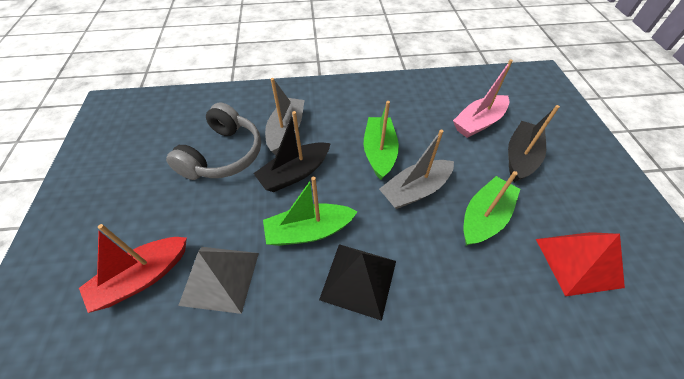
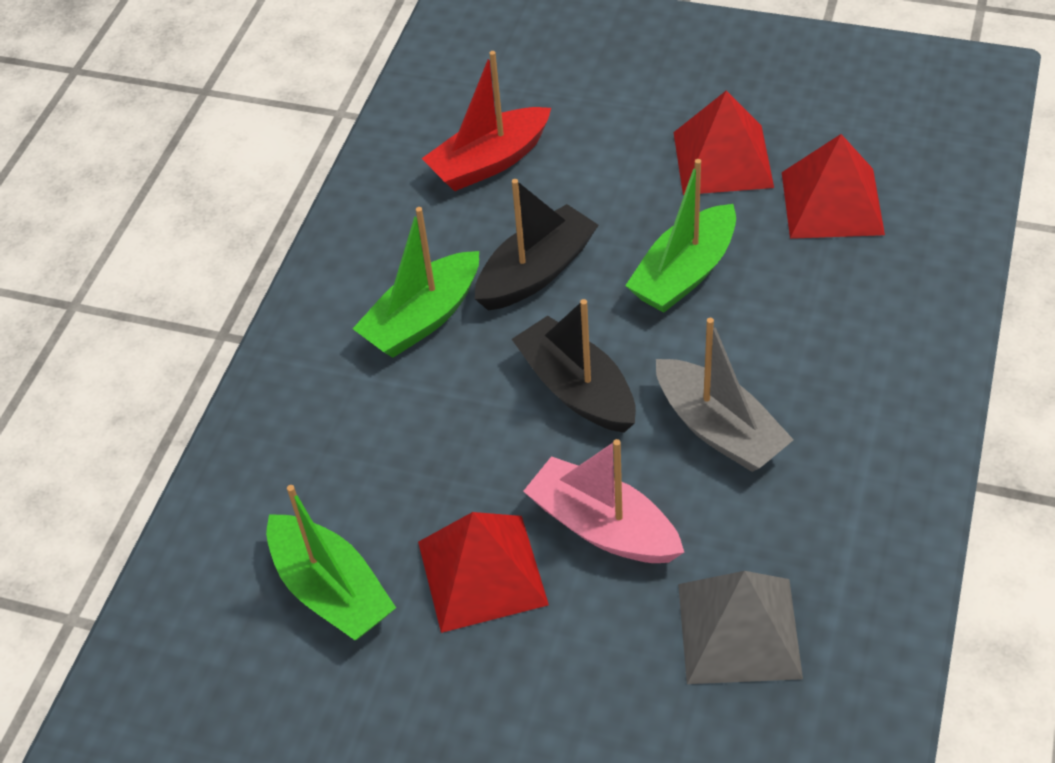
black pyramid: [319,244,396,321] = 1 -> none = 0
grey boat: [265,78,305,155] [379,130,454,209] = 2 -> [656,318,794,472] = 1
grey headphones: [166,102,261,180] = 1 -> none = 0
red pyramid: [536,232,625,296] = 1 -> [418,512,549,633] [673,90,774,195] [782,134,885,239] = 3

